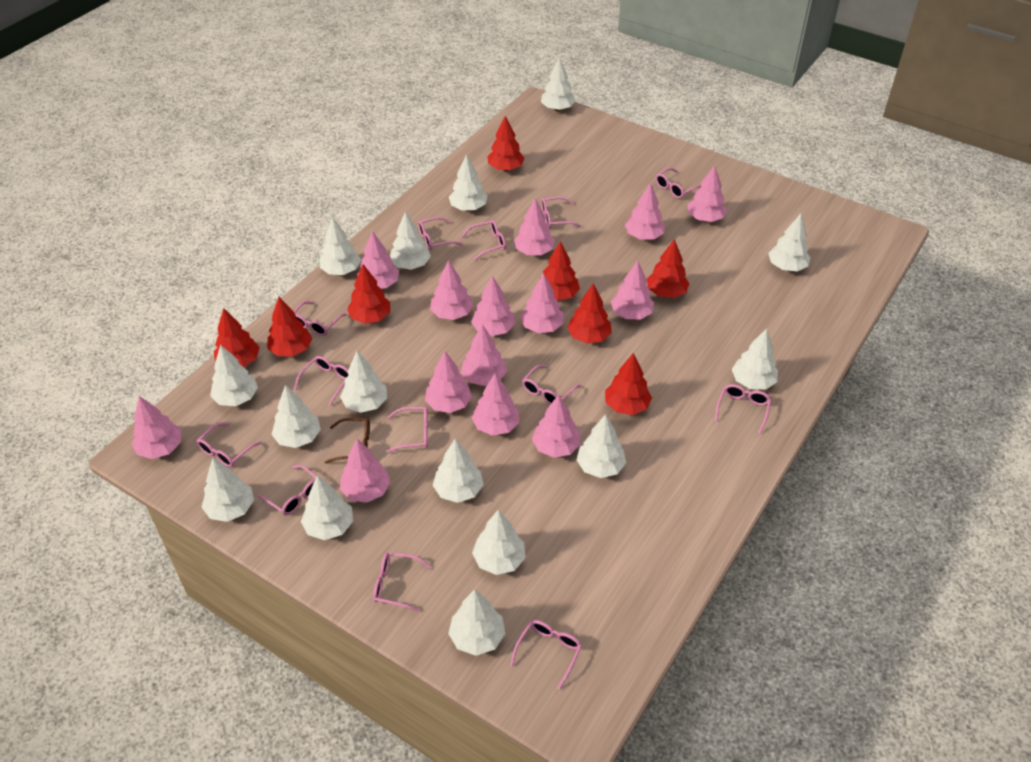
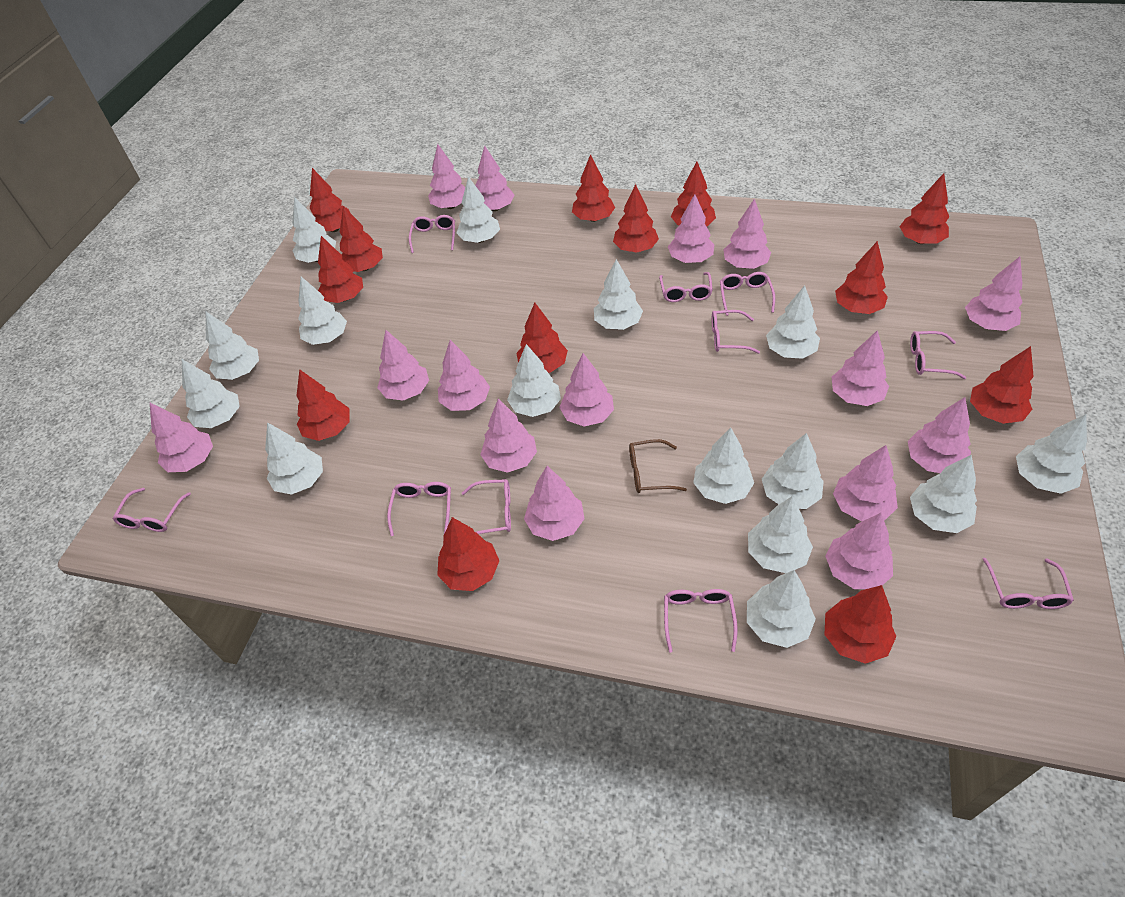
pink glasses: [197,423,262,467] [257,465,317,515] [294,301,347,336] [294,356,349,406] [373,553,431,612] [386,407,428,453] [418,217,463,251] [461,220,506,260] [510,620,582,690] [522,365,581,404] [541,197,581,228] [655,168,701,198] [715,384,771,434] = 13 -> [112,488,191,532] [387,482,451,536] [409,215,455,253] [462,479,511,534] [659,272,713,302] [664,589,738,653] [712,310,760,354] [720,272,775,316] [910,331,966,379] [983,558,1074,609] = 10
pink tree: [132,396,181,459] [340,439,391,503] [357,231,399,289] [425,351,472,413] [430,260,473,320] [461,324,507,386] [471,276,515,336] [471,373,519,436] [514,198,555,255] [520,273,563,333] [532,394,581,458] [611,261,654,320] [625,183,665,239] [688,165,727,222] = 14 -> [150,403,213,472] [377,330,429,401] [428,144,465,209] [438,340,490,411] [475,145,514,211] [480,399,537,473] [524,466,585,541] [559,353,614,426] [668,194,715,263] [723,199,771,269] [825,513,893,589] [832,330,889,406] [833,445,898,522] [908,397,971,473] [965,256,1023,331] = 15
red tree: [214,308,260,367] [267,297,312,357] [347,264,390,324] [487,116,525,171] [540,241,580,301] [567,284,612,344] [605,353,652,415] [647,239,690,298] = 8 -> [297,369,350,441] [309,168,350,232] [318,236,363,303] [340,206,383,272] [437,517,499,591] [517,303,568,373] [572,154,615,222] [613,184,659,253] [671,162,716,226] [824,585,896,664] [835,241,888,314] [899,173,949,244] [970,346,1034,424] = 13

